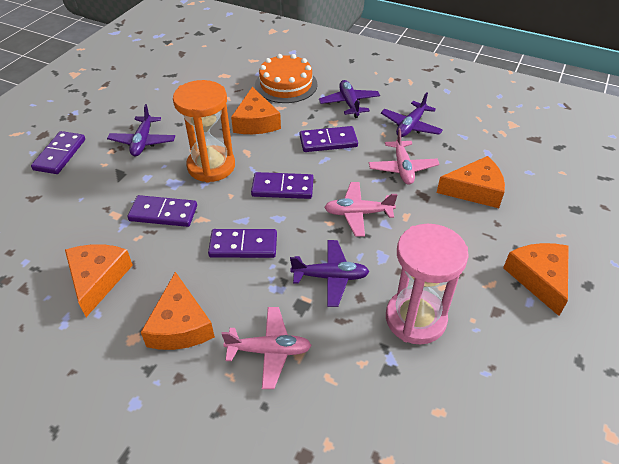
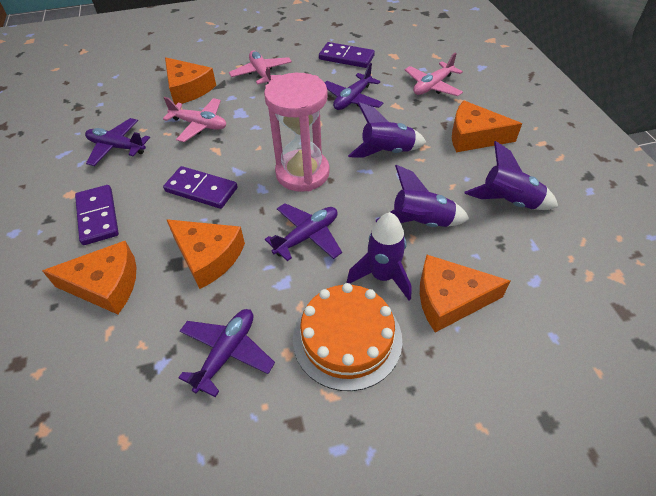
orange hourglass: [173,80,235,183] = 1 -> none = 0
purple domino: [31,131,85,174] [128,195,197,227] [208,229,277,258] [251,172,314,199] [300,126,358,152] = 5 -> [75,185,119,245] [163,166,238,209] [319,42,375,68] = 3
purple rocket: none = 0 -> [347,212,412,300] [348,102,427,158] [376,165,469,227] [464,141,558,210] = 4

